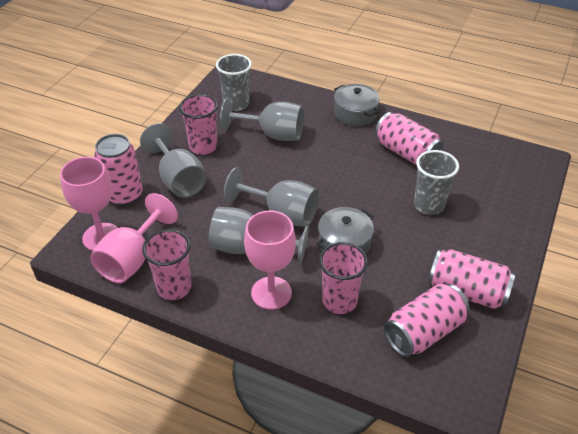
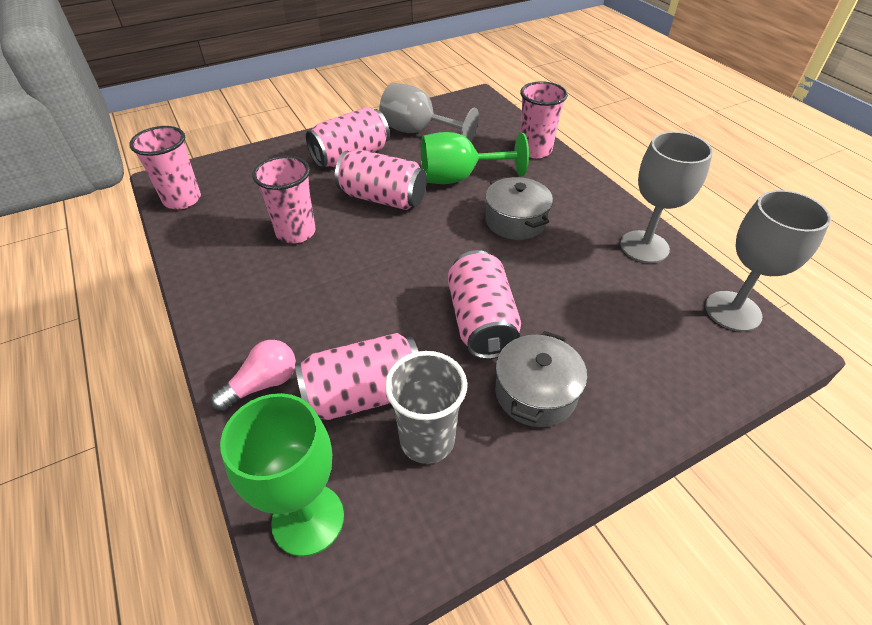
green goblet: none = 0 -> [220,393,344,556] [421,132,529,184] = 2
grey cup: [216,54,252,111] [414,150,459,215] = 2 -> [385,351,467,464] = 1
grey goblet: [140,123,207,198] [208,207,309,264] [220,98,304,141] [224,167,319,227] = 4 -> [379,83,479,142] [620,132,713,263] [705,190,831,332] = 3
pink goblet: [60,157,118,251] [90,193,178,283] [244,211,296,310] = 3 -> none = 0
pink light bulb: none = 0 -> [210,340,296,411] = 1

